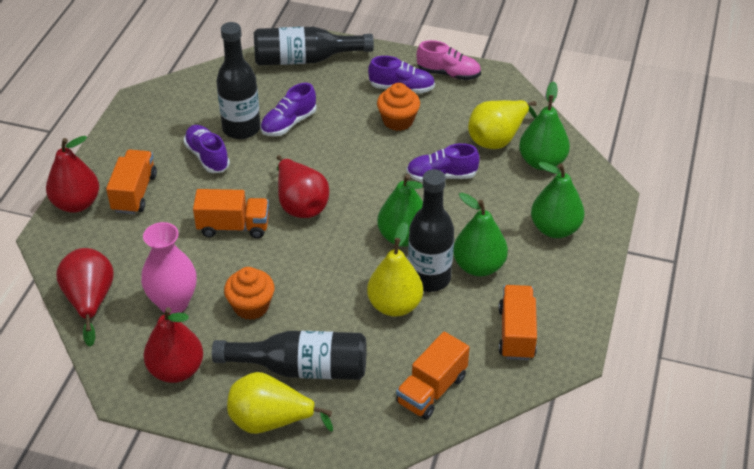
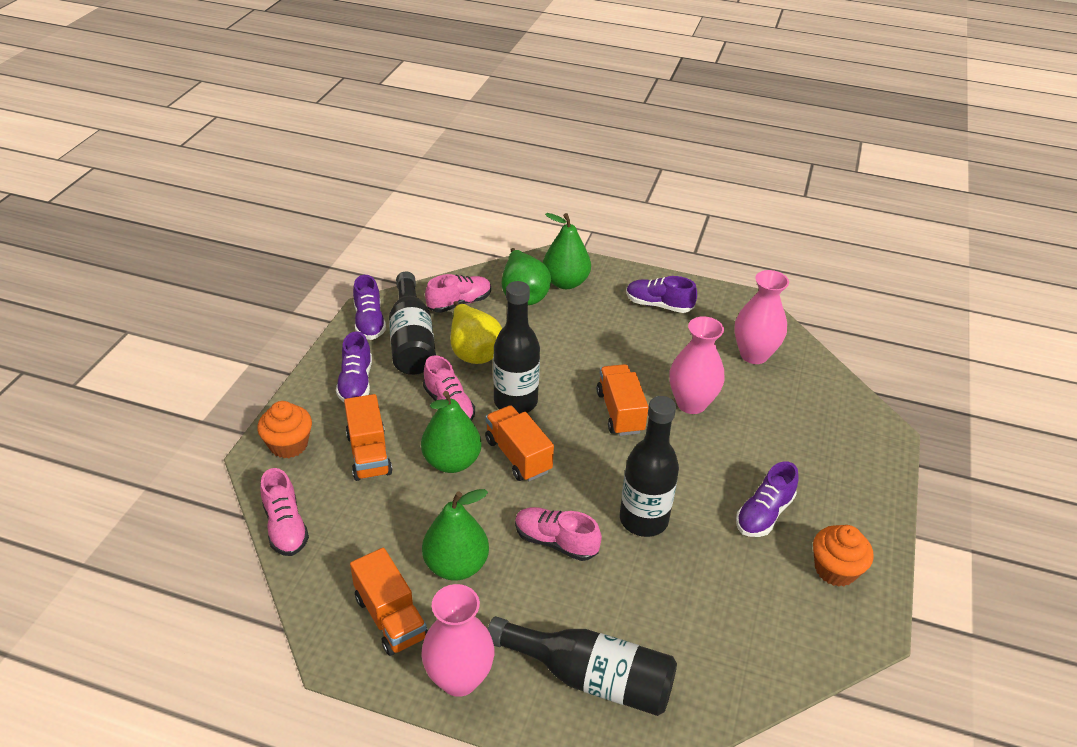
pink shoe: [417,40,481,80] = 1 -> [260,468,309,556] [423,355,475,421] [425,274,491,313] [515,507,602,561] = 4
pink vase: [141,222,196,314] = 1 -> [421,584,494,697] [669,316,725,414] [734,270,789,364] = 3
red pear: [46,136,99,213] [56,248,114,347] [144,307,203,383] [277,155,330,218] = 4 -> none = 0
yellow pear: [227,372,333,434] [367,222,423,317] [468,100,537,149] = 3 -> [450,301,502,364] = 1

